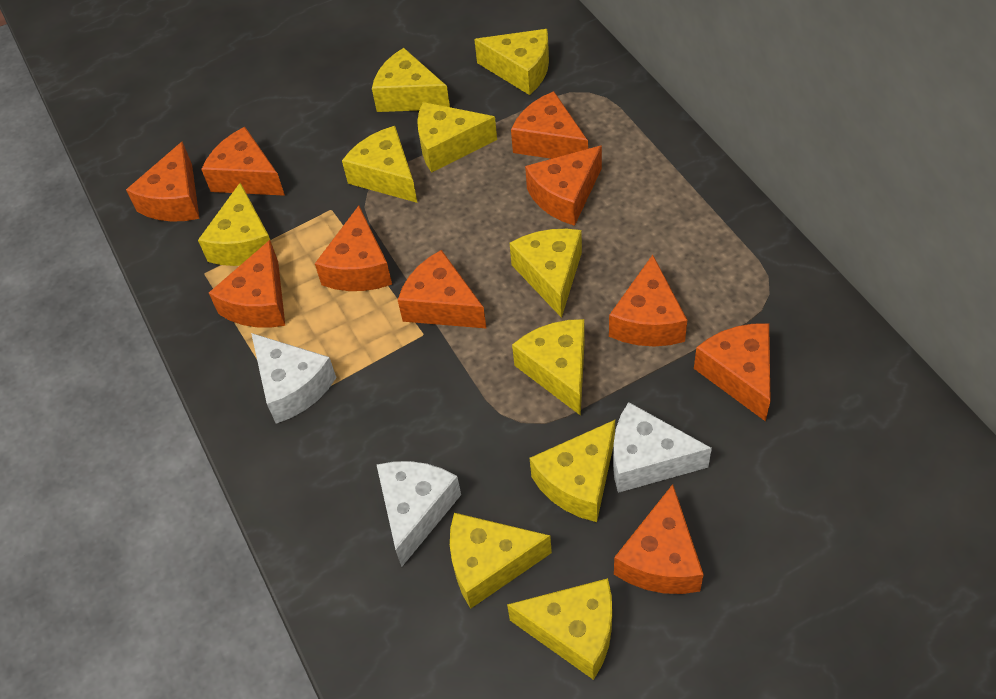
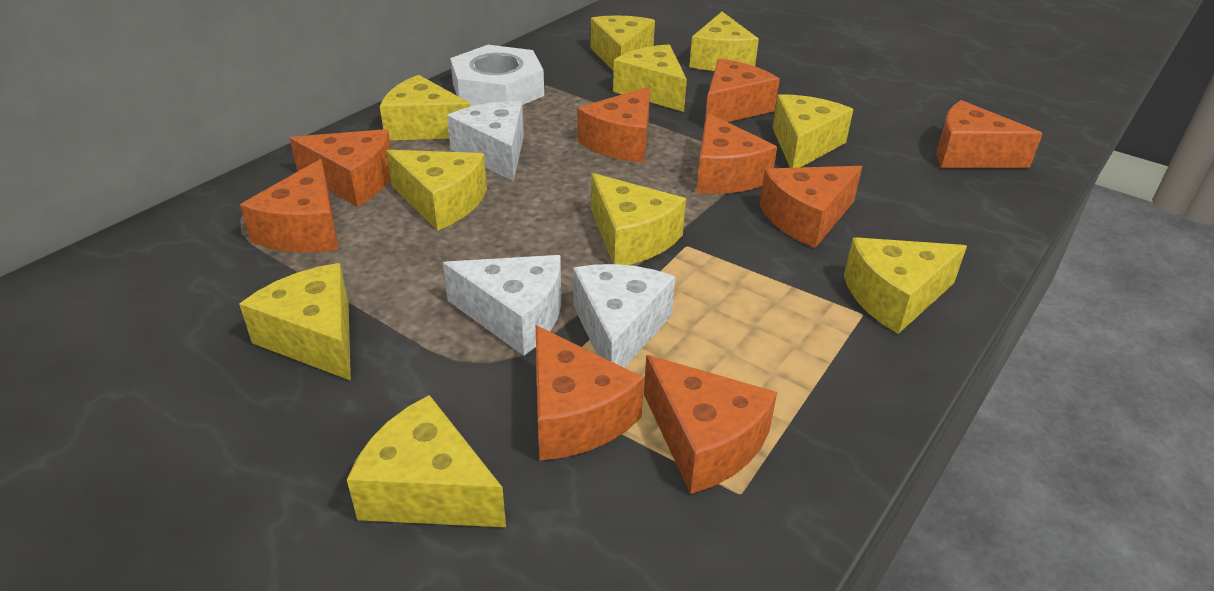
orange cheese: [126,142,199,222] [201,127,285,196] [209,240,285,328] [315,206,392,291] [398,250,487,329] [511,91,588,159] [525,145,602,226] [609,255,687,346] [614,484,704,594] [694,323,771,422] = 10 -> [240,159,339,252] [290,129,391,207] [536,325,644,461] [578,87,650,162] [644,355,777,494] [696,112,777,194] [705,59,780,122] [759,166,862,248] [936,100,1043,168] = 9
white nut: none = 0 -> [450,45,544,106] = 1

